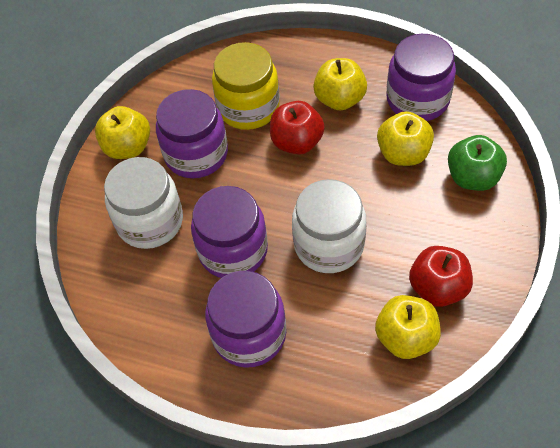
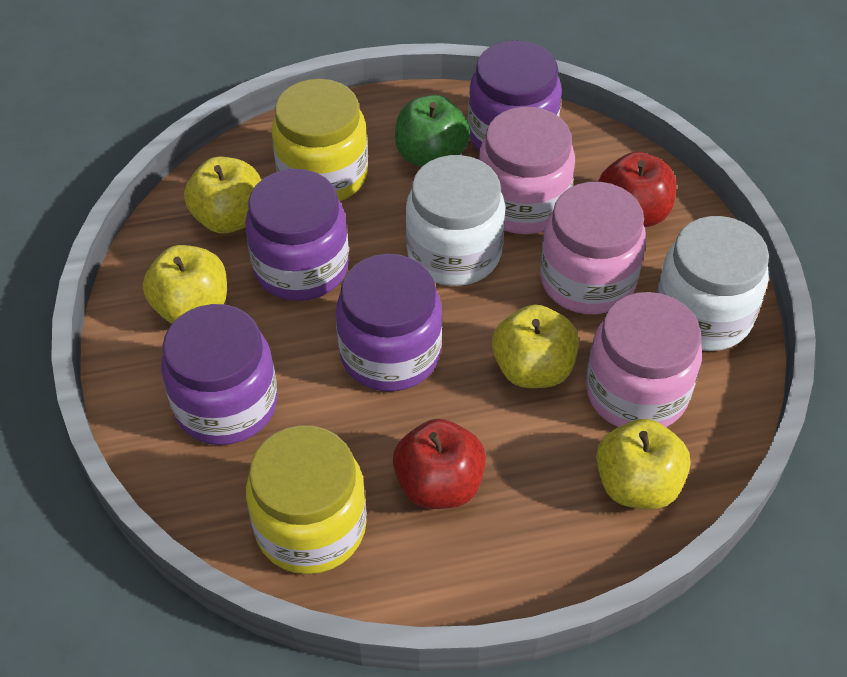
pink jar: none = 0 -> [479,107,575,234] [540,182,646,314] [586,292,702,427] = 3
yellow jar: [212,42,280,130] = 1 -> [246,425,367,574] [271,79,368,201] = 2

